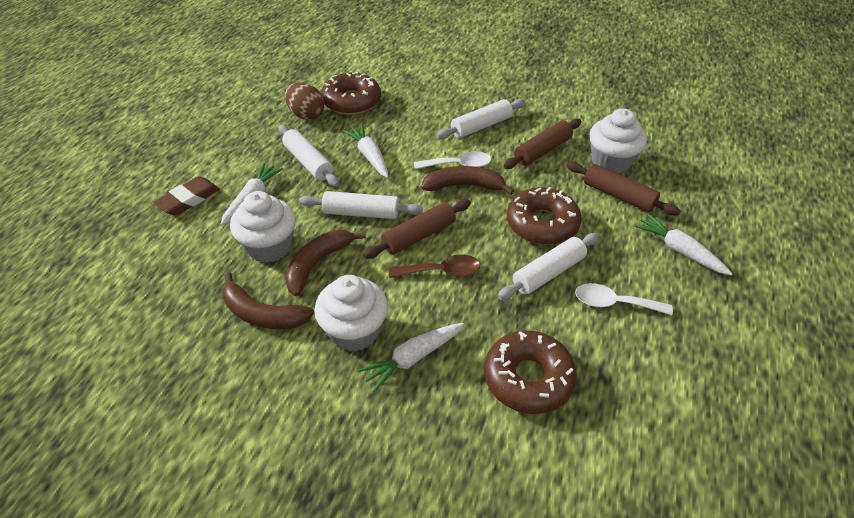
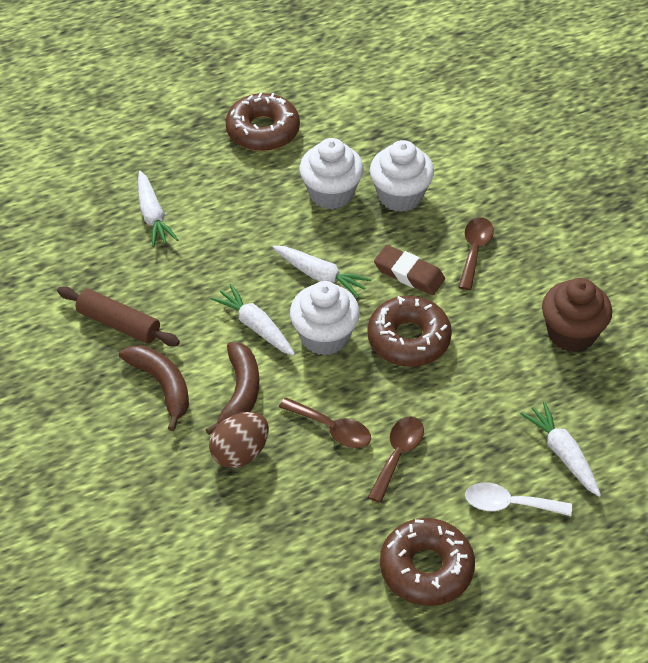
brown banana: [222,272,314,329] [285,230,366,296] [421,166,514,195] = 3 -> [119,345,189,431] [205,342,259,435] = 2
brown cupcake: none = 0 -> [542,278,612,352] = 1
brown rolling pin: [363,199,471,259] [503,119,582,169] [567,162,681,216] = 3 -> [57,286,180,346] = 1
brown spoon: [389,254,480,278] = 1 -> [279,397,371,448] [368,416,424,503] [459,217,494,290] = 3
white rolling pin: [278,125,339,187] [299,191,423,219] [436,99,525,139] [498,233,599,300] = 4 -> none = 0
white spoon: [414,151,491,169] [575,283,673,315] = 2 -> [465,482,572,516] = 1

